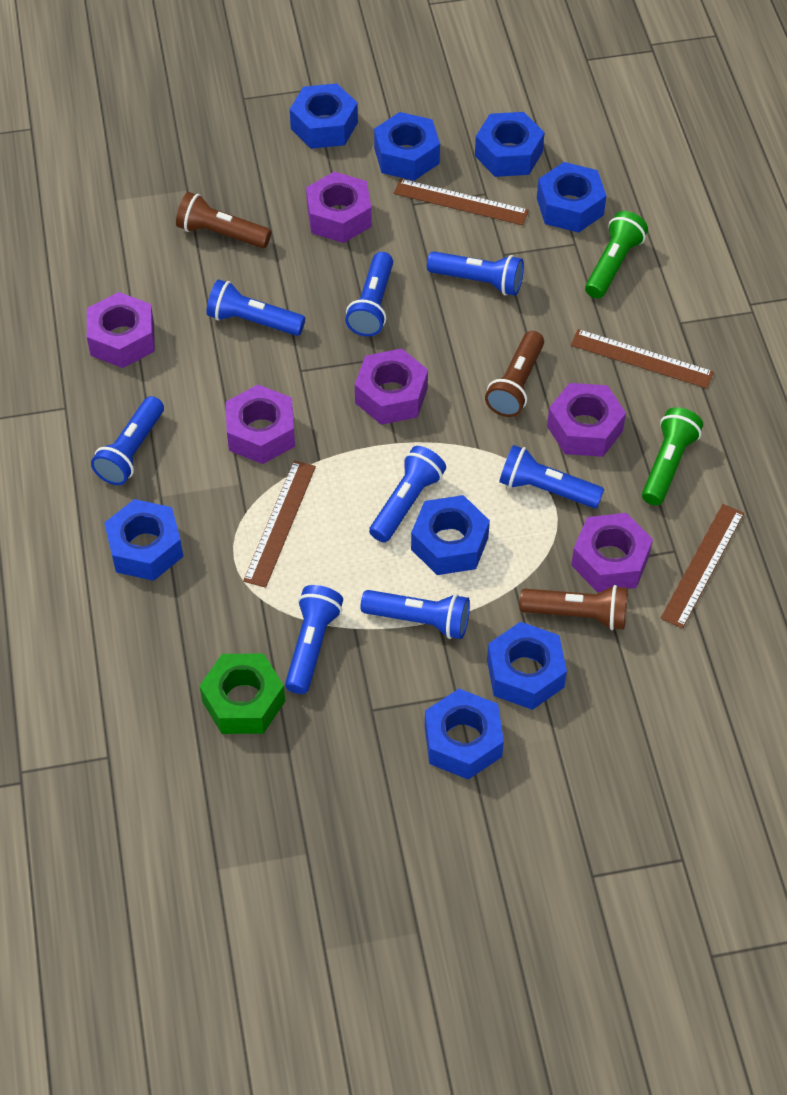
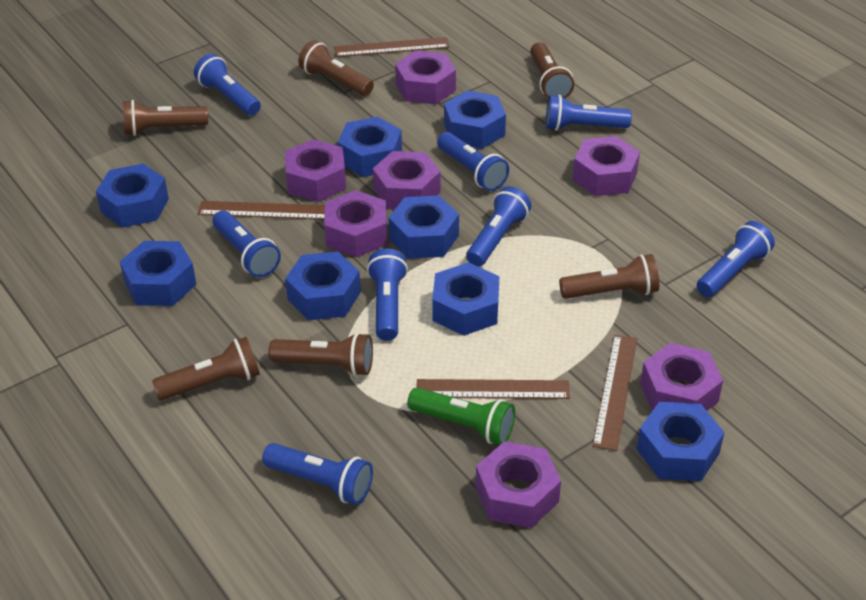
brown flashlight: [176,192,271,248] [485,331,544,417] [520,585,628,630] = 3 -> [123,100,208,136] [152,337,260,400] [268,332,373,376] [298,40,374,96] [530,42,574,99] [559,254,659,299] = 6
green flashlight: [585,211,648,299] [642,407,703,506] = 2 -> [407,387,515,445] = 1
green nut: [200,654,285,734] = 1 -> none = 0
purple nut: [87,292,155,368] [226,385,295,464] [306,172,372,243] [355,348,428,425] [547,383,626,457] [571,513,653,592] = 6 -> [285,139,346,202] [324,190,387,257] [373,151,441,210] [395,50,456,104] [476,441,561,528] [573,136,640,196] [640,343,723,411] = 7

